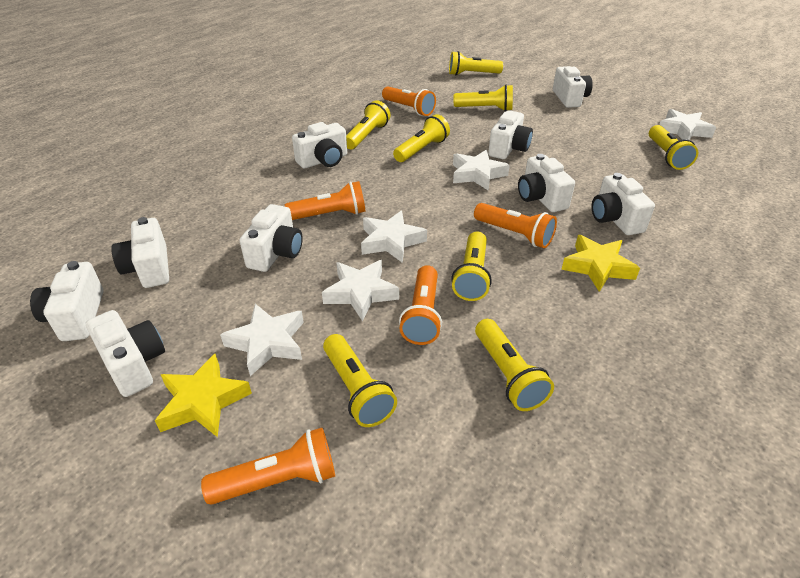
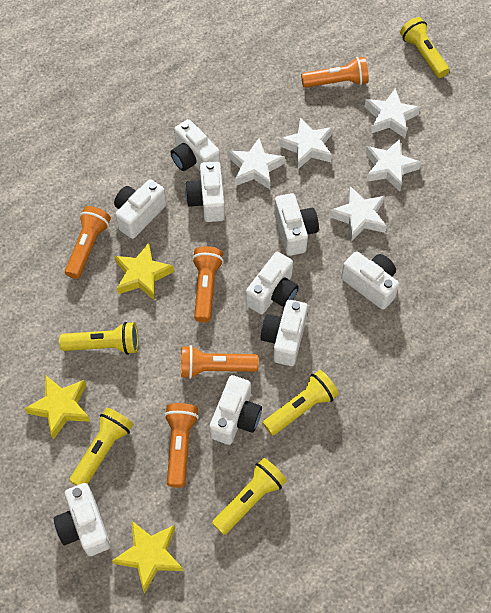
yellow flashlight: [323,334,397,427] [346,100,390,149] [393,114,450,162] [449,51,503,76] [451,231,492,301] [454,85,513,111] [475,319,554,411] [649,125,698,170] = 8 -> [59,322,138,355] [69,408,133,486] [212,458,287,535] [263,370,339,436] [400,17,449,78] = 5
yellow star: [155,354,252,437] [561,235,640,292] = 2 -> [24,375,91,440] [112,521,183,593] [114,243,174,300] = 3

